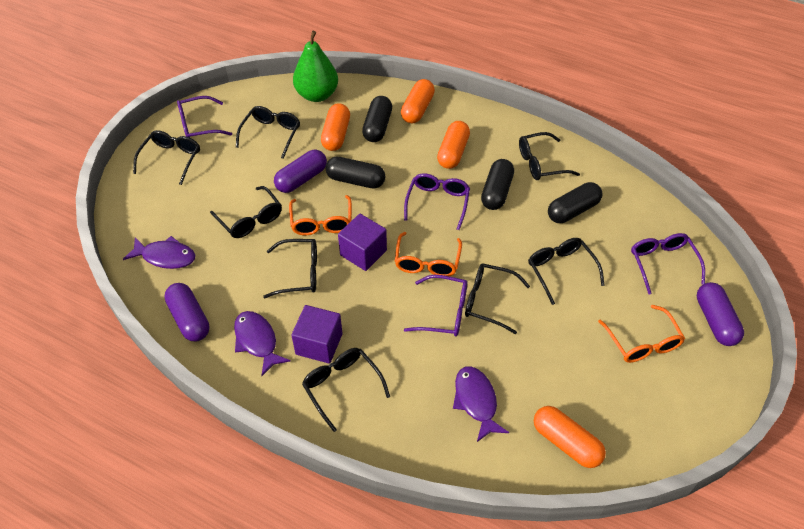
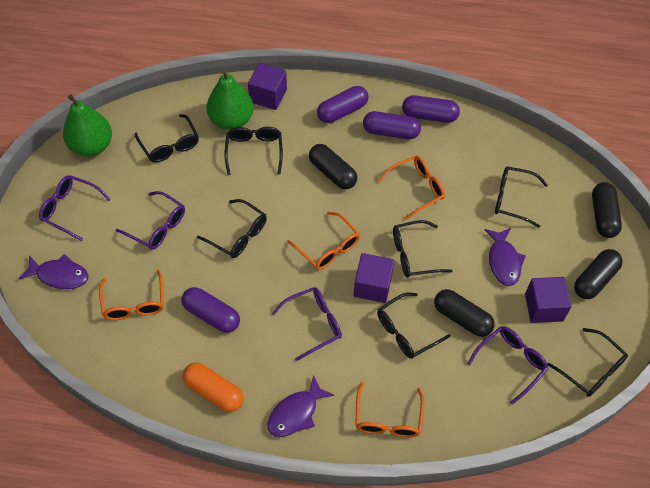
black glasses: [133,130,200,185] [210,186,282,238] [236,106,300,159] [263,239,317,298] [302,348,390,432] [465,264,530,334] [519,132,580,180] [528,238,605,305] = 8 -> [135,114,199,163] [197,199,267,258] [224,127,283,175] [377,293,451,359] [393,220,452,278] [495,166,548,228] [547,328,628,397] = 7
green pear: [293,31,338,102] = 1 -> [63,94,112,157] [207,70,254,130] = 2
orange capsule: [321,103,350,151] [401,79,435,123] [437,121,470,169] [534,406,606,468] = 4 -> [182,363,244,412] = 1
orange glasses: [289,195,352,235] [395,232,462,276] [598,305,685,363] = 3 -> [99,269,164,320] [287,212,360,270] [355,382,424,437] [377,156,445,220] = 4
purple capsule: [164,283,209,341] [274,150,327,193] [697,282,744,346] = 3 -> [181,287,240,333] [317,86,369,123] [363,111,421,139] [402,95,460,123] = 4
purple cube: [291,305,343,364] [338,214,387,271] = 2 -> [248,63,287,110] [354,253,394,303] [525,277,572,323] = 3

